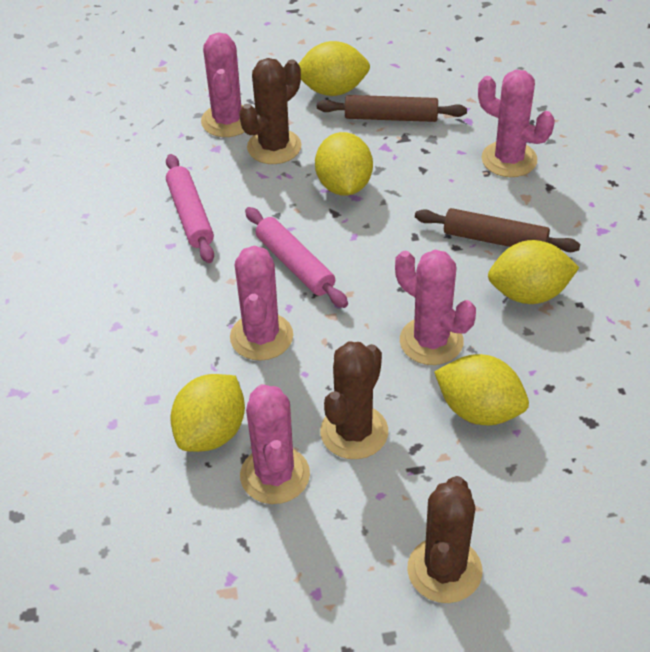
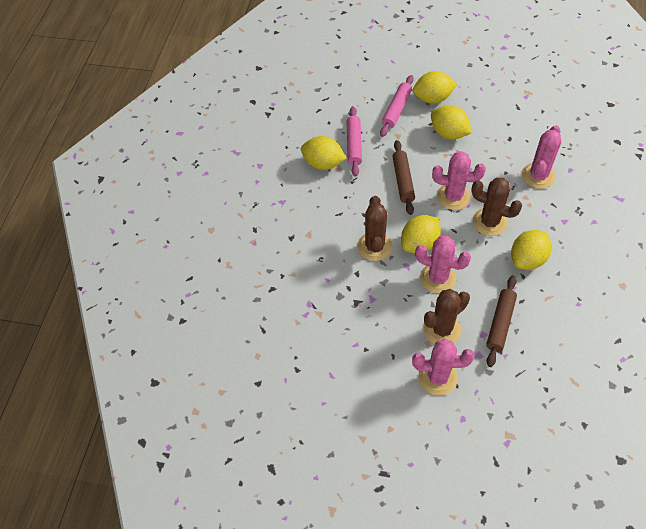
pink cactus: [201,32,244,137] [230,246,293,361] [240,384,310,504] [395,250,476,365] [478,70,555,177] = 5 -> [412,338,475,396] [415,236,471,293] [432,151,486,210] [522,125,561,189] = 4

